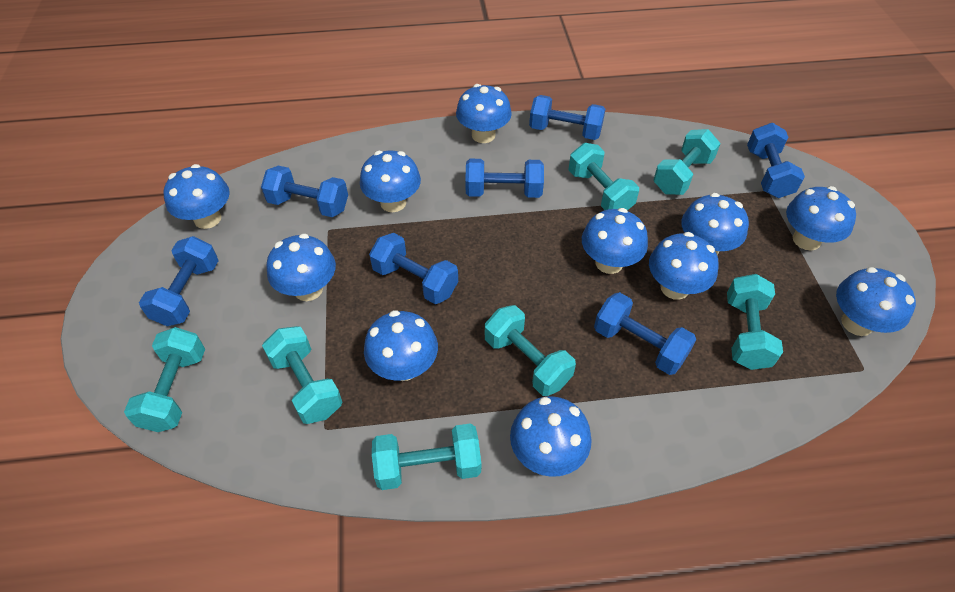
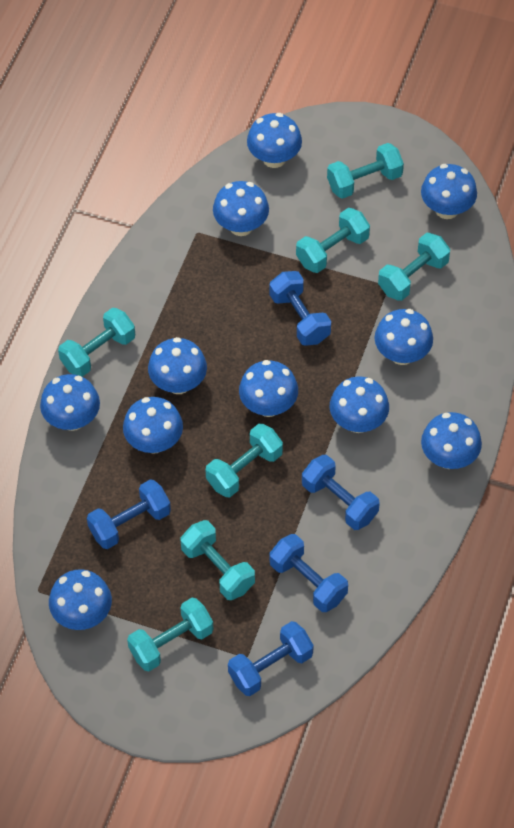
blue dumbbell: [139,236,219,326] [261,166,348,217] [369,233,458,304] [465,159,544,198] [529,95,606,140] [594,292,696,375] [747,123,805,198] = 7 -> [87,479,171,549] [228,621,314,696] [270,271,331,346] [270,534,348,612] [302,455,380,530] = 5

